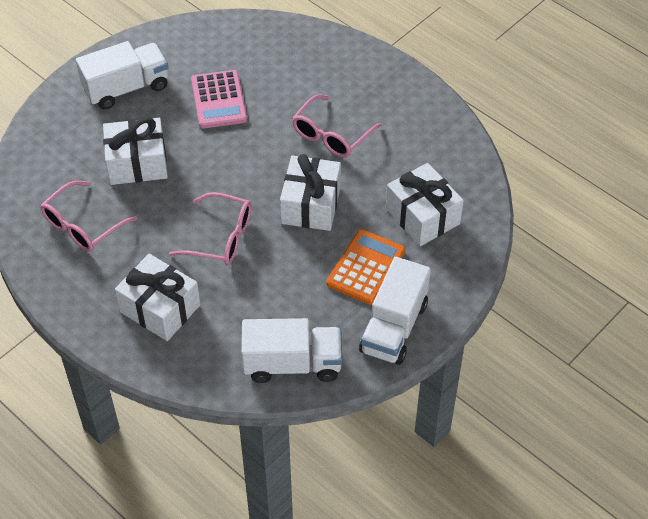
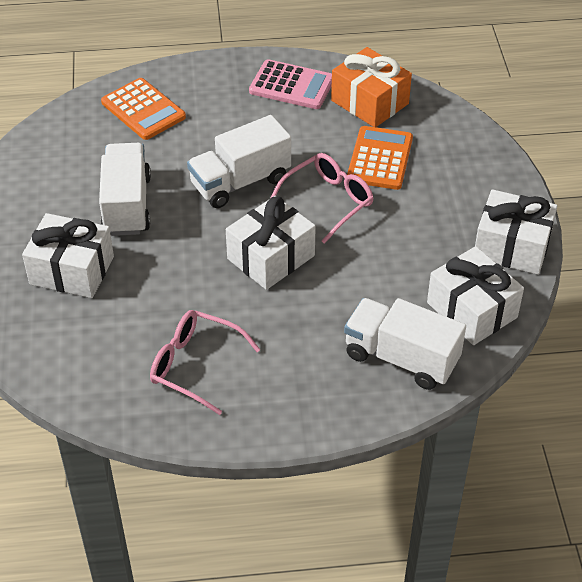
orange calculator: [327,229,405,305] = 1 -> [101,78,186,140] [347,126,413,190] = 2
orange gift: none = 0 -> [331,47,412,127] = 1
pink glasses: [40,181,138,251] [169,192,252,265] [292,95,382,157] = 3 -> [150,310,260,415] [271,153,374,244] = 2

